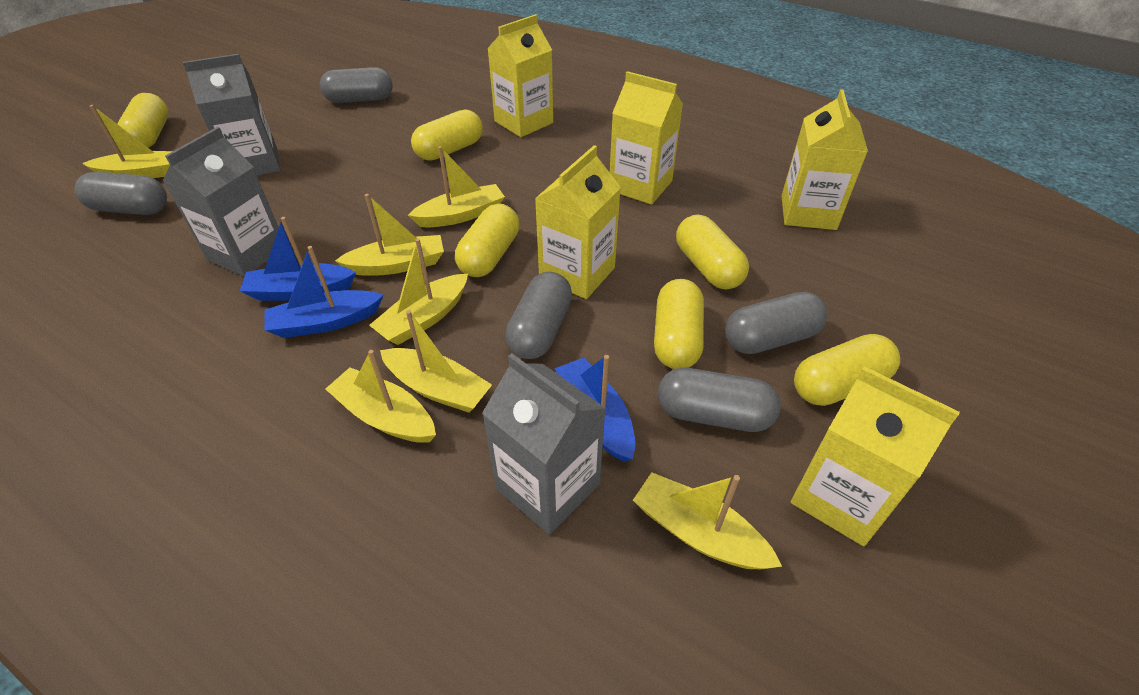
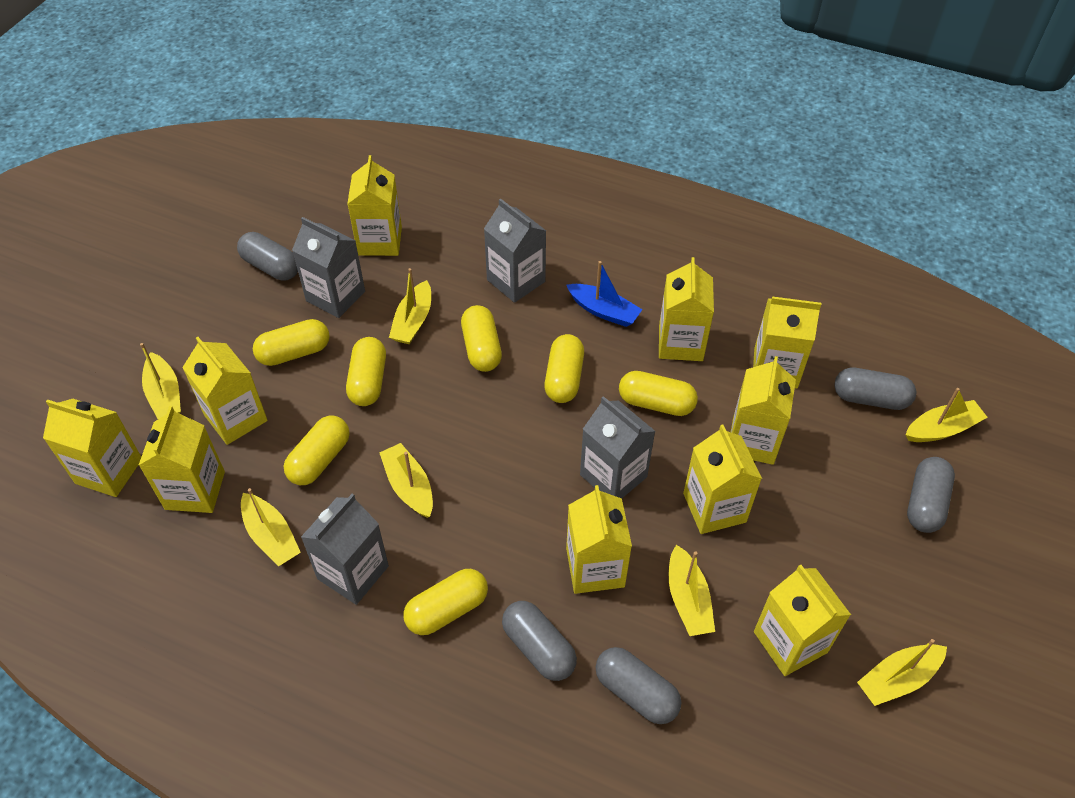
blue boat: [240,217,356,301] [265,246,384,338] [555,355,636,462] = 3 -> [566,261,643,327] = 1
grey carton: [163,127,279,277] [183,54,280,176] [482,353,606,535] = 3 -> [292,217,365,318] [301,494,389,605] [484,198,546,303] [580,396,655,498] = 4
yellow capsule: [118,93,168,148] [411,109,483,161] [455,204,520,277] [654,279,704,369] [676,215,749,289] [794,334,900,406] = 6 -> [253,319,330,366] [284,416,350,485] [346,337,386,406] [403,569,488,635] [461,305,502,372] [544,334,584,403] [619,371,698,416] = 7
yellow carton: [487,14,553,137] [535,145,621,299] [610,71,683,205] [781,89,868,230] [791,366,960,546] = 5 -> [43,399,141,497] [138,406,225,513] [182,337,268,445] [347,155,402,256] [566,485,632,594] [659,257,714,361] [683,425,762,534] [731,356,796,465] [753,296,821,389] [754,565,851,676] = 10

